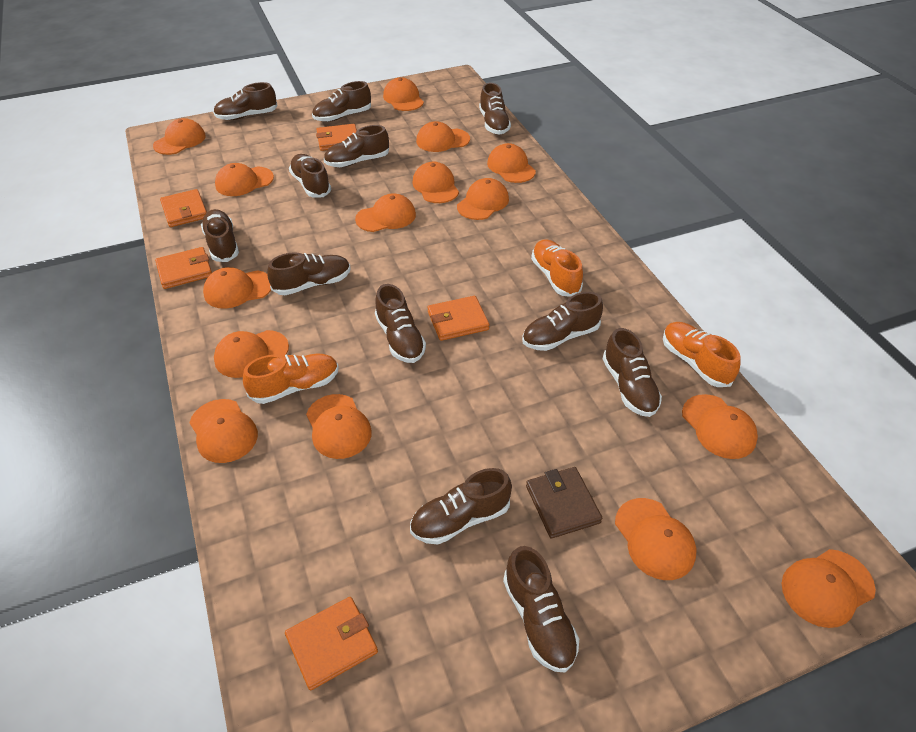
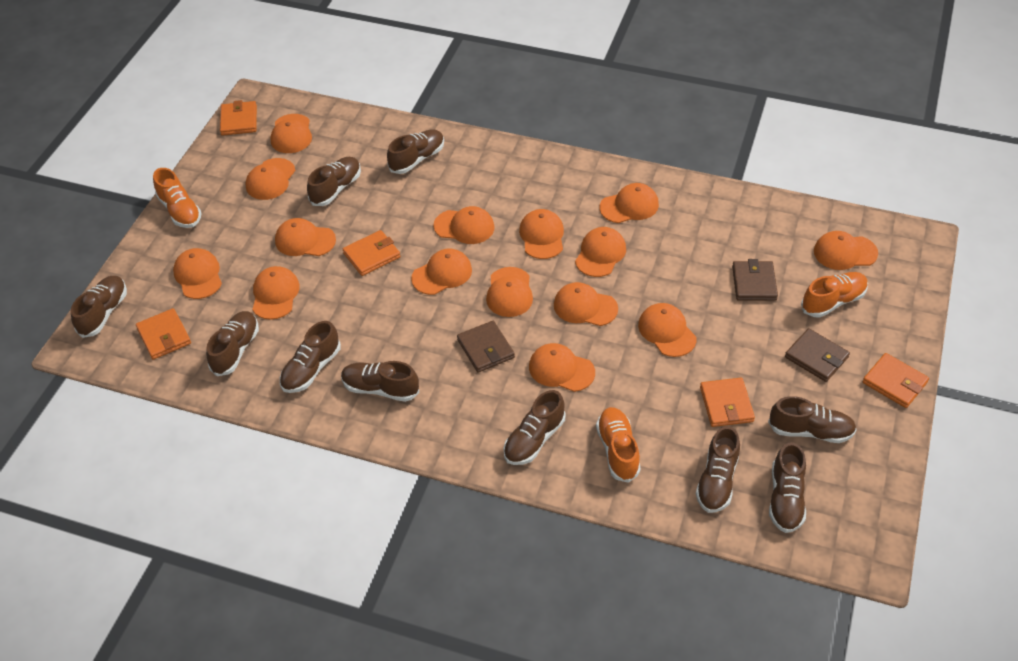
brown shoe: [201,209,239,262] [213,82,277,120] [267,252,351,295] [289,154,331,198] [312,81,371,122] [324,125,389,167] [375,284,426,363] [410,468,512,545] [479,83,511,135] [503,546,579,672] [522,292,603,351] [603,328,662,417] = 12 -> [71,276,127,338] [206,311,259,376] [280,321,341,393] [307,157,361,206] [341,361,420,402] [387,129,444,174] [504,390,565,465] [696,426,740,513] [768,396,857,443] [769,442,806,533] = 10
brown wallet: [526,467,602,538] = 1 -> [457,321,515,372] [732,259,778,301] [785,328,850,382] = 3

